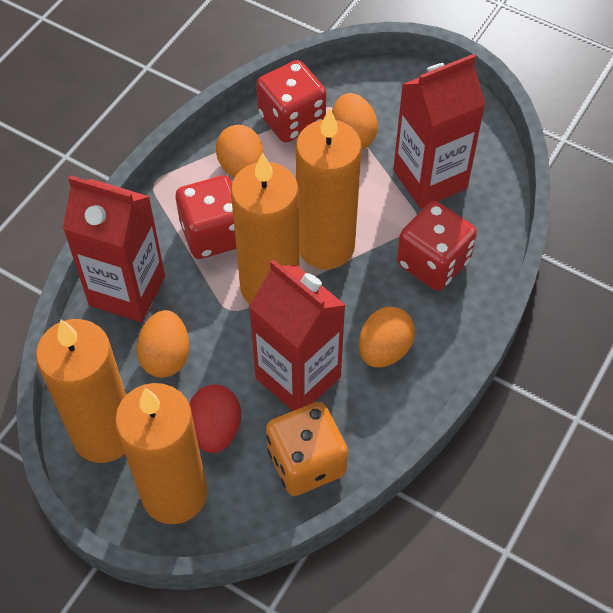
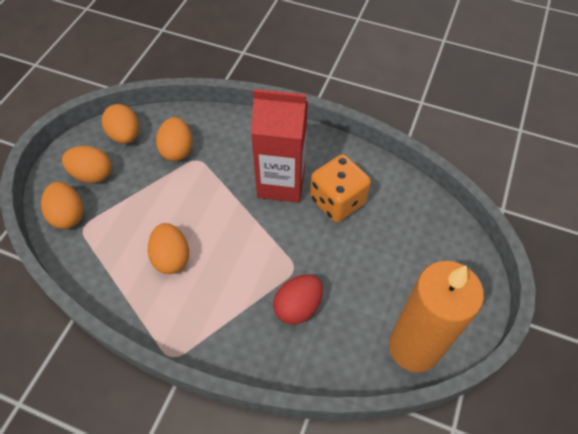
orange candle: [36,319,126,463] [115,383,207,524] [231,152,299,304] [296,108,362,269] = 4 -> [389,261,484,372] = 1
orange egg: [136,310,189,378] [216,125,263,178] [332,93,378,149] [359,307,415,368] = 4 -> [41,182,83,229] [62,146,111,183] [102,104,139,144] [148,223,189,274] [156,117,192,161] = 5
red carton: [63,175,165,322] [249,259,345,411] [393,54,485,209] = 3 -> [251,89,308,203] = 1
red dice: [176,175,236,259] [256,60,326,142] [397,201,477,291] = 3 -> none = 0

